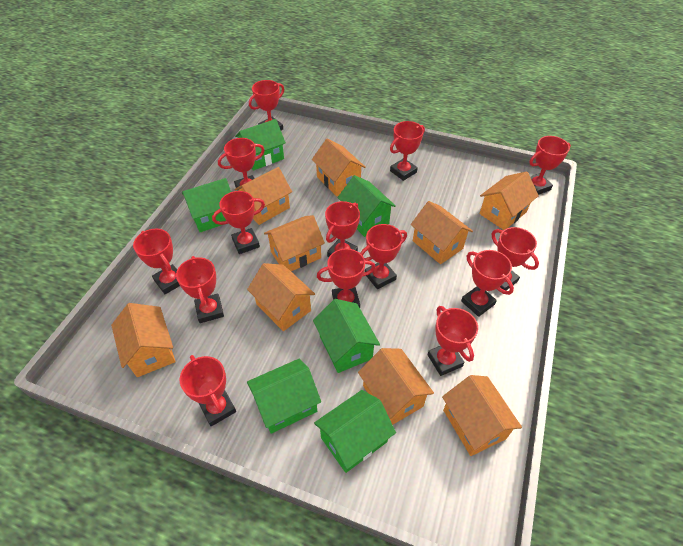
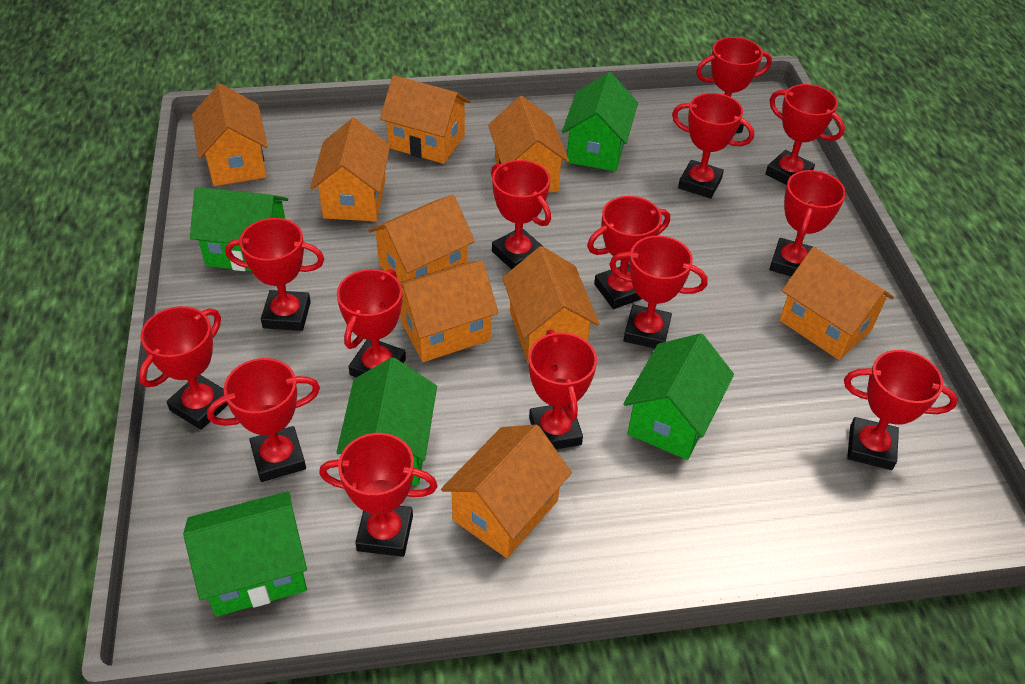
green house: [182,178,231,232] [235,119,286,170] [247,359,321,434] [313,299,380,373] [314,390,396,473] [338,175,396,237] = 6 -> [183,491,307,617] [190,187,288,271] [336,357,437,485] [562,72,638,171] [623,333,734,460] = 5

